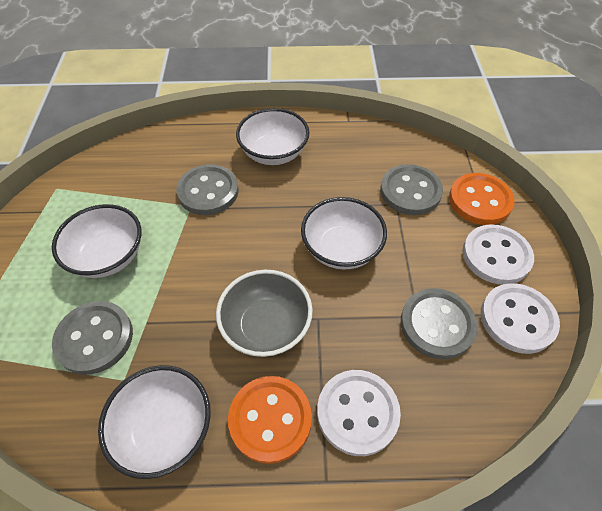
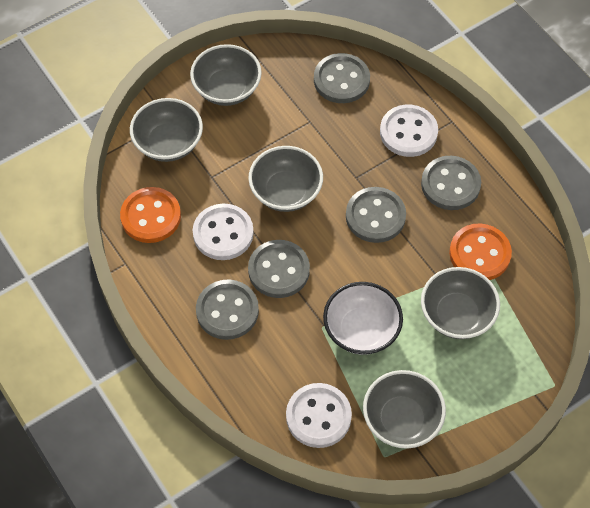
grey bowl: [216,270,313,357] = 1 -> [130,98,203,162] [190,44,262,106] [248,146,323,212] [363,370,446,449] [421,267,500,339] = 5
grey button: [52,301,133,375] [176,164,239,215] [380,164,443,215] [401,288,478,360] = 4 -> [196,279,259,340] [248,240,310,298] [314,53,370,103] [346,187,406,243] [421,156,481,210] = 5
white bowl: [52,204,141,278] [98,365,211,479] [236,108,309,165] [301,197,387,270] = 4 -> [323,282,403,355] = 1

